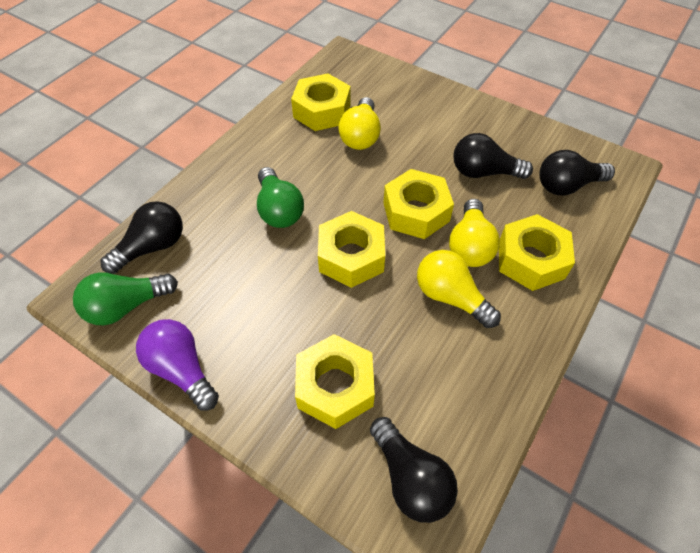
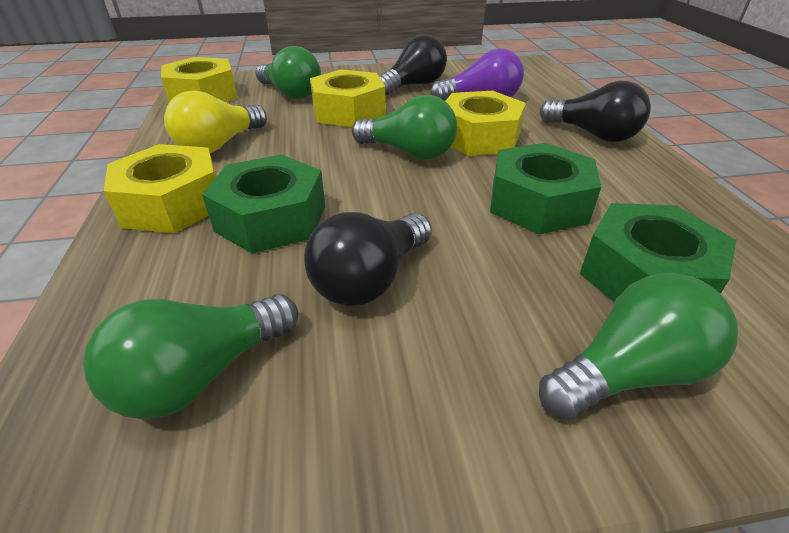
black light bulb: [100,201,183,274] [370,417,458,523] [454,133,533,179] [539,150,615,195] = 4 -> [304,212,432,306] [379,34,447,96] [540,81,651,142] = 3
green light bulb: [73,272,178,325] [257,167,304,228] = 2 -> [83,294,298,419] [256,46,321,99] [352,95,457,160] [539,273,738,420] = 4
green nut: none = 0 -> [202,154,325,253] [490,143,601,234] [580,203,737,303] = 3
yellow light bulb: [338,97,381,150] [417,250,501,328] [449,199,500,267] = 3 -> [164,90,267,153] = 1
yellow nut: [291,73,351,131] [295,334,375,429] [318,211,385,288] [383,169,454,239] [499,214,575,291] = 5 -> [104,144,217,233] [161,57,237,102] [310,69,386,127] [445,91,526,156] = 4

